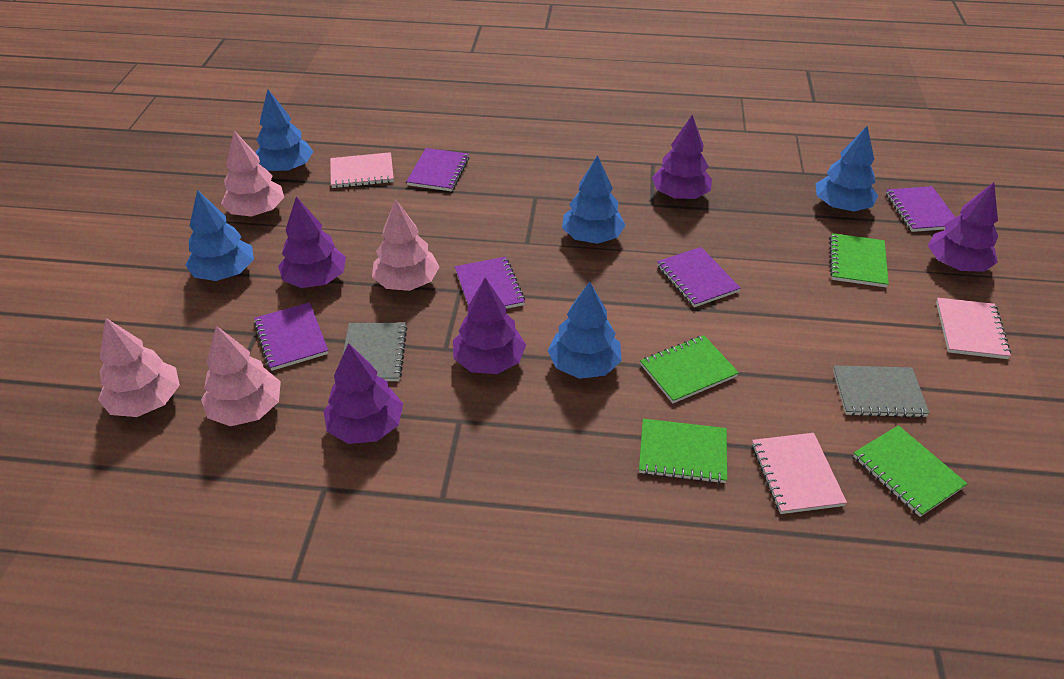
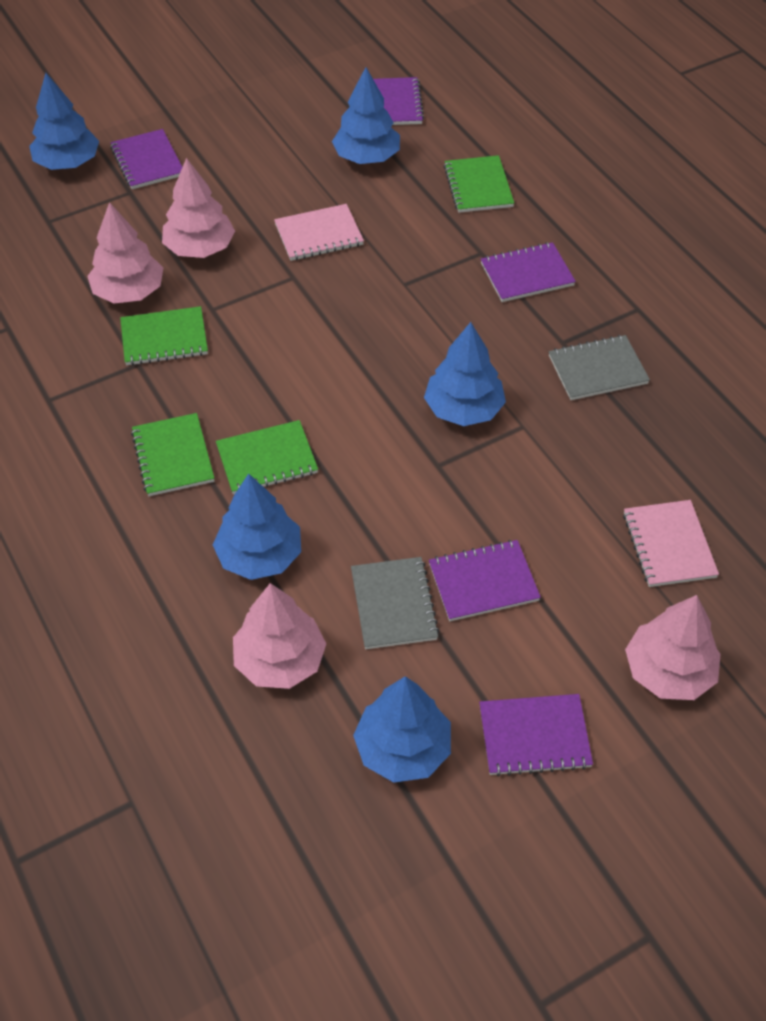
pink notebook: [330,152,394,188] [752,433,847,514] [936,298,1011,359] = 3 -> [274,204,364,261] [623,500,719,587] = 2
purple tree: [278,197,346,288] [323,343,403,444] [453,278,526,374] [652,115,712,199] [928,182,998,272] = 5 -> none = 0

